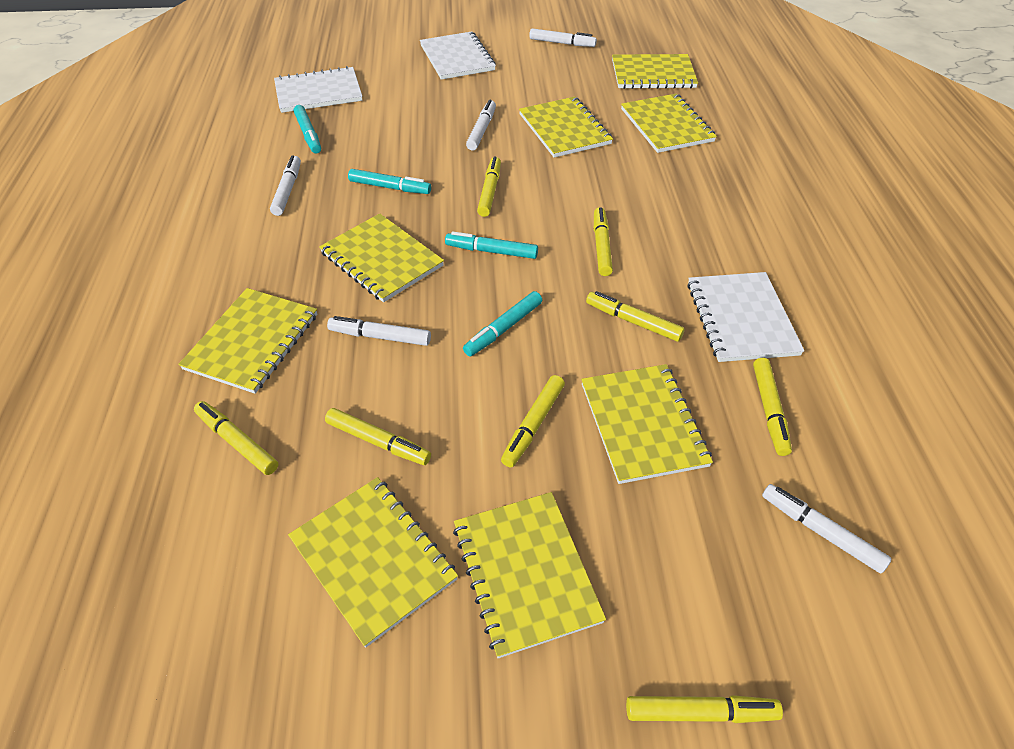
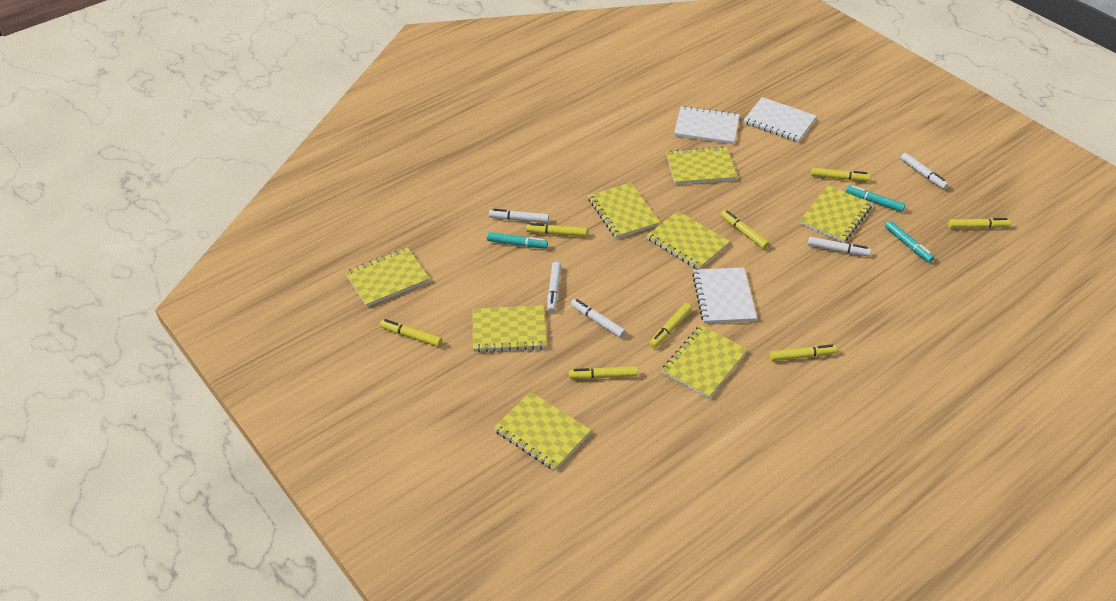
turquoise marker: [293,105,321,154] [348,169,431,194] [445,231,538,259] [463,291,542,357] = 4 -> [487,232,548,248] [846,185,906,212] [885,221,934,263] = 3

